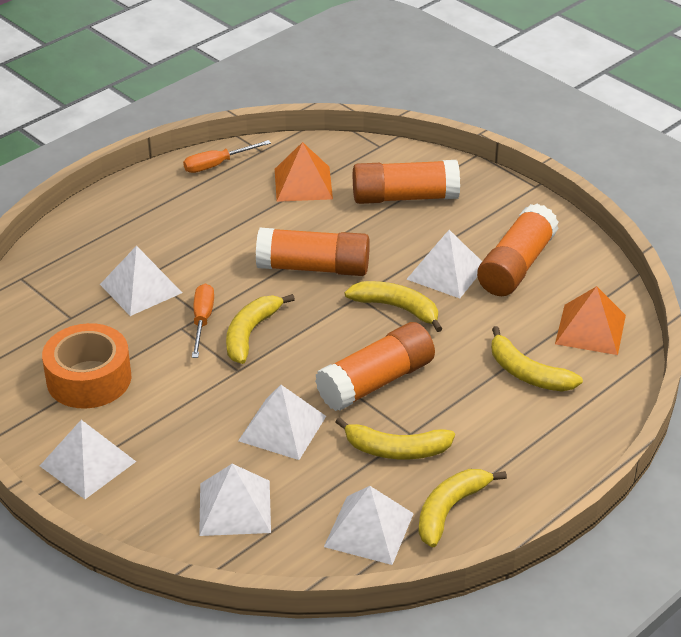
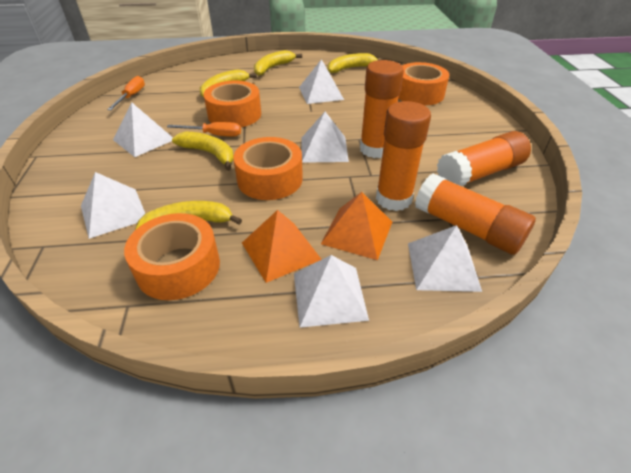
orange tape: [42,323,131,409] = 1 -> [124,213,220,300] [203,80,261,127] [233,137,303,200] [398,62,449,105] = 4

